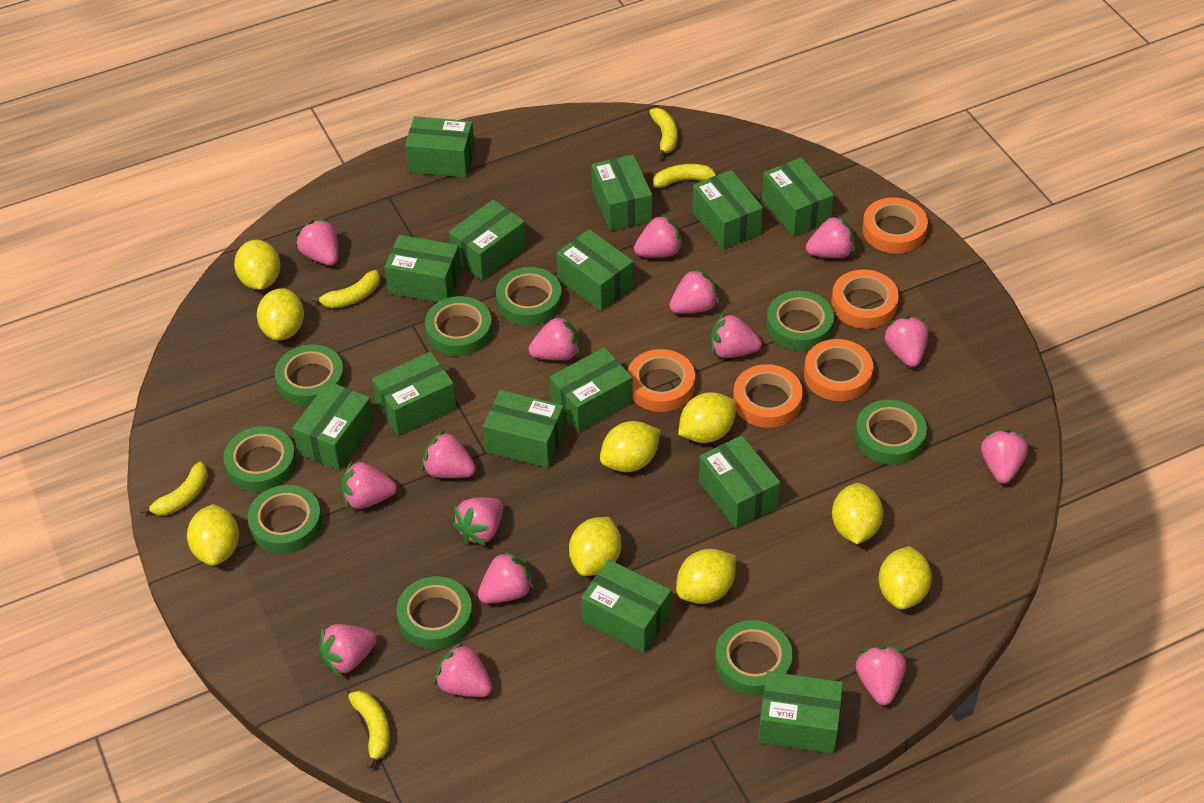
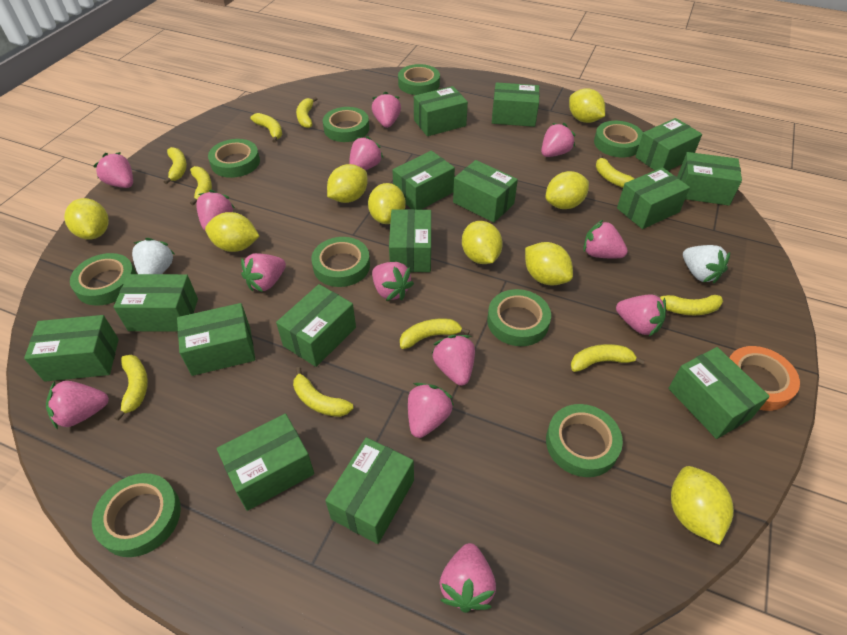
green box: [292,381,374,471] [372,352,457,436] [385,235,461,302] [405,116,475,178] [448,200,526,280] [483,390,565,468] [550,347,632,433] [556,229,634,311] [581,559,671,653] [591,154,652,231] [692,170,763,250] [699,435,780,529] [758,671,843,754] [762,158,834,237] = 14 -> [24,315,119,382] [114,274,198,332] [177,303,255,376] [217,414,314,511] [276,284,356,367] [325,437,414,544] [389,209,431,272] [392,151,455,210] [414,86,468,136] [453,160,518,223] [492,82,540,127] [617,167,690,229] [635,118,702,171] [668,347,770,439] [677,152,742,205] = 15
orange tape: [627,349,695,412] [733,364,803,428] [804,339,873,401] [831,269,899,329] [862,197,928,254] = 5 -> [729,346,800,411] = 1
pink strawberry: [295,218,338,265] [319,624,377,677] [341,461,397,509] [422,430,476,478] [434,642,492,697] [452,497,503,545] [478,550,534,604] [528,315,580,360] [634,213,683,257] [669,268,720,313] [711,312,762,358] [806,214,855,258] [856,645,906,705] [883,316,928,367] [981,429,1028,483] = 15 -> [46,381,109,430] [93,152,133,188] [196,190,235,230] [241,253,286,292] [349,136,383,170] [372,91,401,128] [372,262,414,301] [408,383,454,438] [431,335,475,386] [440,543,496,613] [541,123,576,157] [583,220,628,258] [616,295,666,337] = 13
white strawberry: none = 0 -> [132,238,176,274] [683,245,730,284] = 2
yellow banana: [140,462,208,515] [311,270,380,308] [348,690,390,769] [650,108,677,158] [653,164,717,188] = 5 -> [114,355,148,421] [164,147,187,184] [190,166,212,205] [250,113,282,143] [293,367,353,417] [296,97,317,128] [400,318,470,349] [571,344,645,372] [596,154,635,188] [653,292,723,315] = 10

